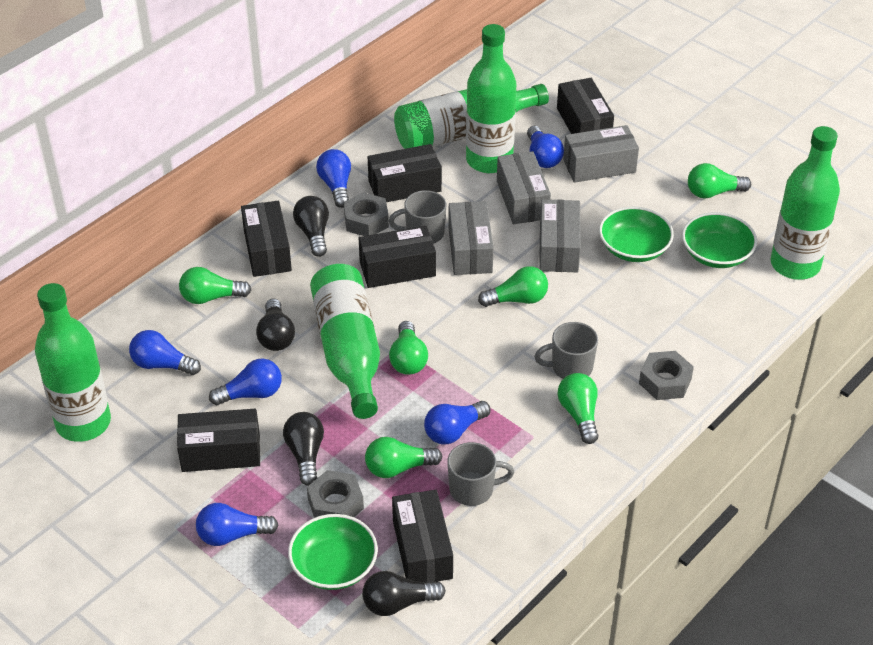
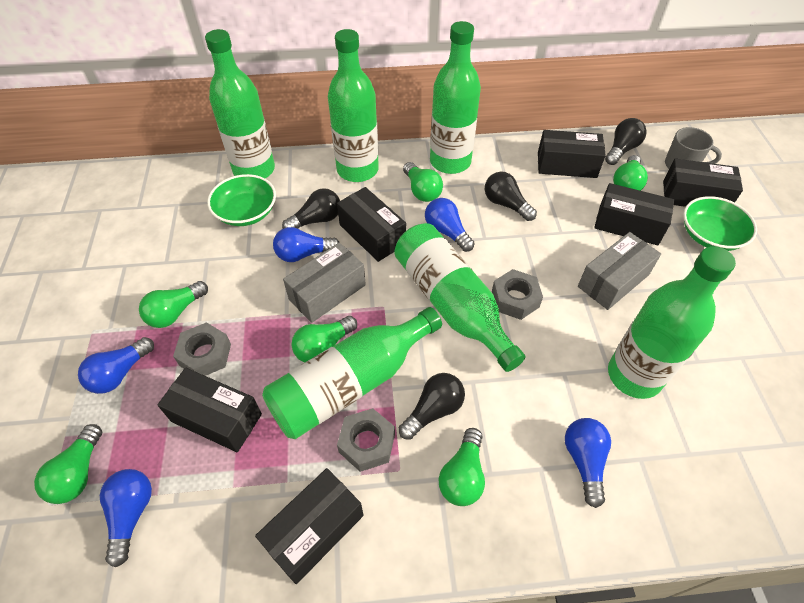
blue light bulb: [129,330,201,375] [196,503,278,546] [209,359,282,405] [316,149,351,208] [424,401,490,444] [527,126,564,168] = 6 -> [78,337,154,394] [100,469,152,567] [273,227,340,262] [425,198,475,252] [565,418,611,508] = 5
green bottle: [35,283,111,442] [310,264,380,419] [394,84,549,149] [466,24,516,173] [770,126,840,280] = 5 -> [205,29,275,178] [262,307,442,439] [328,29,379,182] [394,223,525,372] [430,21,481,174] [608,246,736,399] = 6
green bowl: [288,514,378,590] [599,207,674,262] [682,212,757,268] = 3 -> [207,174,276,226] [683,196,757,251] = 2
grey box: [448,201,494,275] [497,151,551,224] [539,199,581,273] [563,125,639,183] = 4 -> [283,243,366,323] [578,232,661,310] = 2
grey mug: [389,190,446,244] [447,442,514,506] [534,322,598,379] = 3 -> [665,127,722,169] = 1

